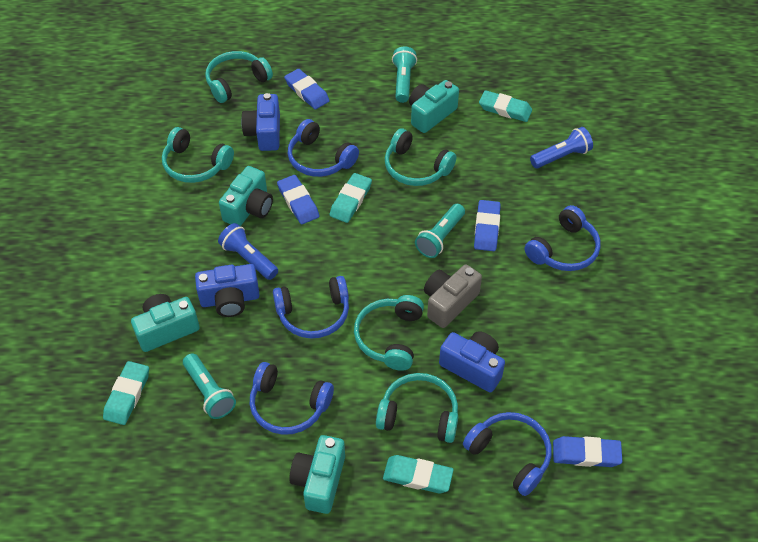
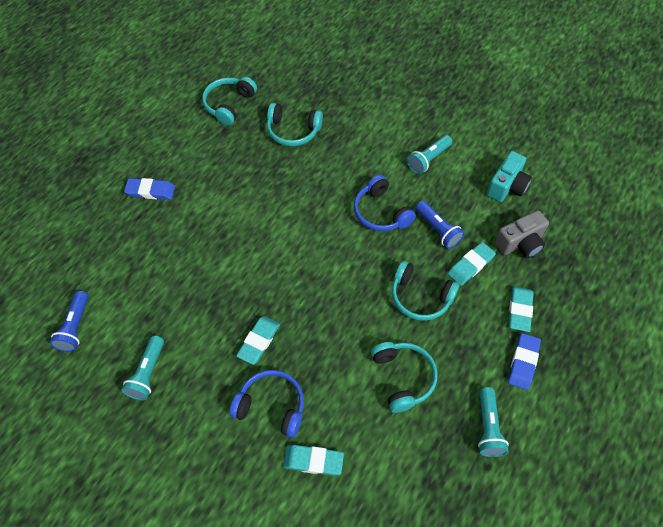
blue camera: [195,264,260,317] [241,93,280,151] [439,331,505,393] = 3 -> none = 0
blue eraser: [277,175,319,224] [284,69,330,109] [474,200,501,251] [553,436,622,467] = 4 -> [124,178,175,200] [508,333,541,390] = 2
blue headphones: [250,362,334,435] [273,276,349,339] [287,119,359,177] [463,412,551,496] [525,205,601,271] = 5 -> [230,370,304,438] [354,175,416,231] = 2
turquoise camera: [131,294,200,352] [219,166,273,226] [289,435,345,514] [409,80,459,133] = 4 -> [487,151,532,202] = 1
turquoise headphones: [162,127,234,183] [205,51,273,103] [354,295,424,371] [376,373,458,443] [385,129,456,186] = 5 -> [202,77,257,126] [267,103,323,146] [371,342,438,413] [392,261,459,321] = 4

